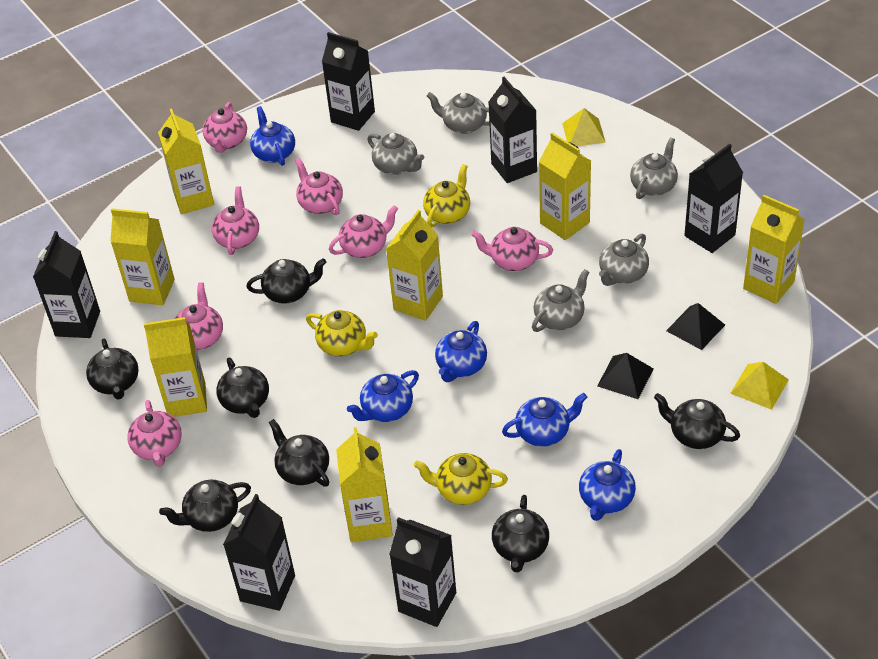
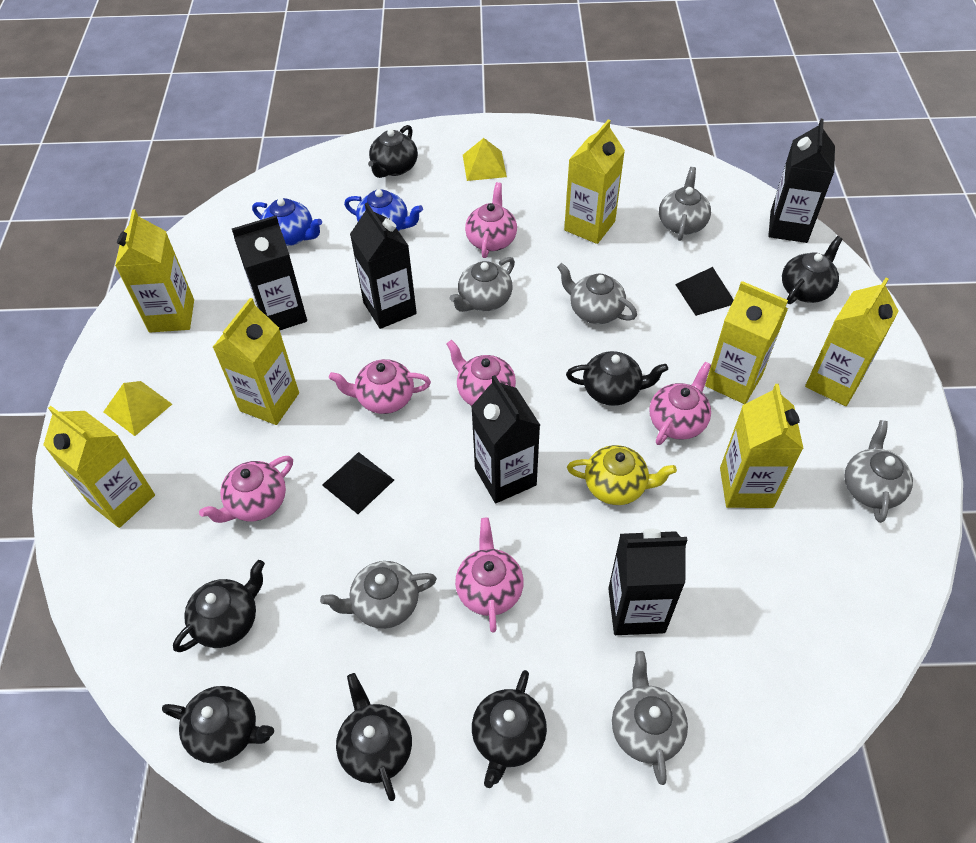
black carton: [33,231,100,338] [223,494,295,611] [322,32,375,131] [389,517,456,627] [488,77,537,183] [684,143,743,253] = 6 -> [232,216,307,330] [350,203,417,329] [471,375,540,503] [608,529,687,635] [768,119,835,243] = 5
blue teapot: [250,106,295,166] [347,370,419,422] [435,321,487,382] [502,393,587,447] [579,449,636,521] = 5 -> [252,198,322,246] [344,189,423,231] = 2
grey teapot: [367,133,424,175] [427,92,489,134] [532,269,589,332] [599,234,649,286] [630,137,678,199] = 5 -> [320,561,437,629] [449,257,515,312] [557,263,637,324] [612,651,688,785] [659,167,711,241] [844,420,913,523] = 6
pink teapot: [127,400,182,467] [175,283,223,351] [202,102,247,153] [212,186,259,255] [295,158,343,215] [329,205,398,258] [471,227,553,271] = 7 -> [199,456,293,523] [329,359,431,414] [446,340,516,406] [455,518,524,633] [465,182,517,258] [649,362,711,445] = 6
yellow teapot: [306,310,378,356] [414,453,508,505] [423,164,470,227] = 3 -> [567,445,677,505] = 1

